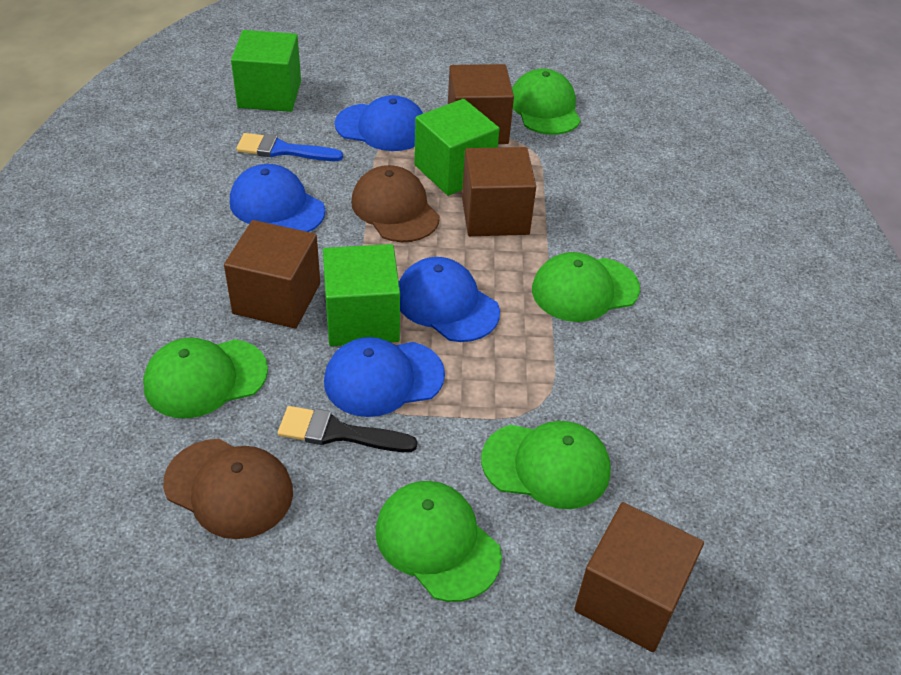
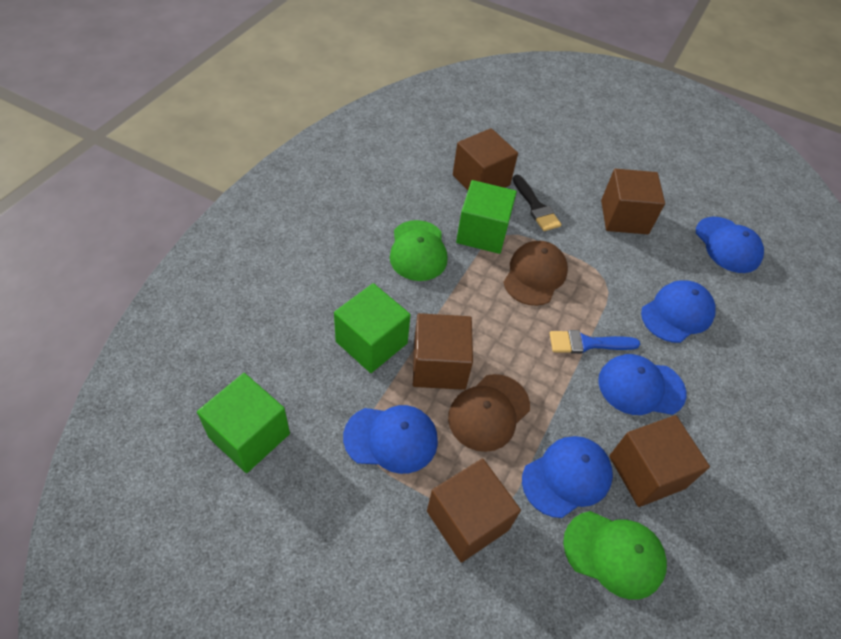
blue cap: [230,164,325,232] [324,337,445,417] [335,95,423,151] [399,257,500,342] = 4 -> [343,405,438,474] [522,436,613,518] [598,354,686,415] [641,280,715,343] [696,217,764,273] = 5
brown cube: [224,220,320,329] [448,64,514,144] [462,147,536,236] [574,502,704,652] = 4 -> [413,313,473,390] [427,459,521,563] [453,128,518,190] [601,169,665,234] [609,415,710,507] = 5
green cap: [143,338,268,418] [376,481,502,602] [481,421,611,509] [512,69,581,135] [532,252,640,322] = 5 -> [390,220,448,281] [563,511,667,600] = 2

